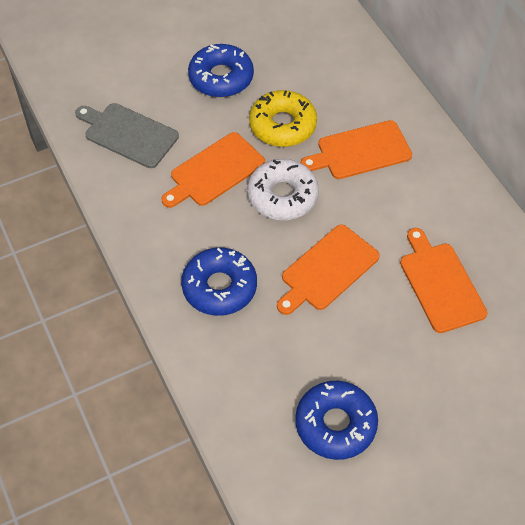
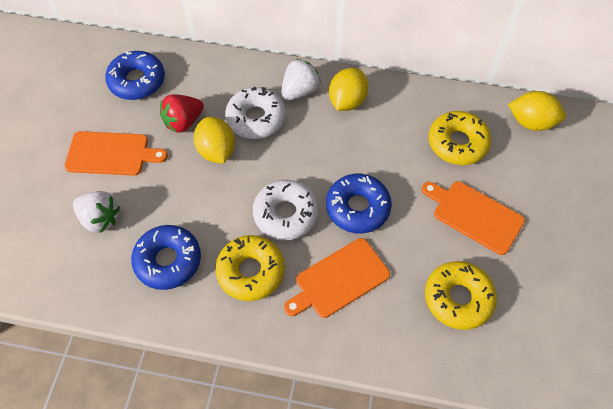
grey cutting board: [75,103,179,168] = 1 -> none = 0
orange cutting board: [161,132,265,208] [277,225,380,315] [301,120,412,179] [400,228,488,333] = 4 -> [65,131,168,176] [284,238,390,318] [422,181,525,255] = 3
red strawberry: none = 0 -> [160,94,204,133] = 1
white donut: [247,159,319,220] = 1 -> [225,86,286,139] [253,180,318,240] = 2
white strawberry: none = 0 -> [73,191,120,233] [281,59,321,101] = 2
yellow donut: [249,90,317,147] = 1 -> [215,235,285,301] [425,261,497,330] [429,111,491,165] = 3
yellow lemon: none = 0 -> [194,117,235,164] [329,68,368,111] [508,91,566,131] = 3

